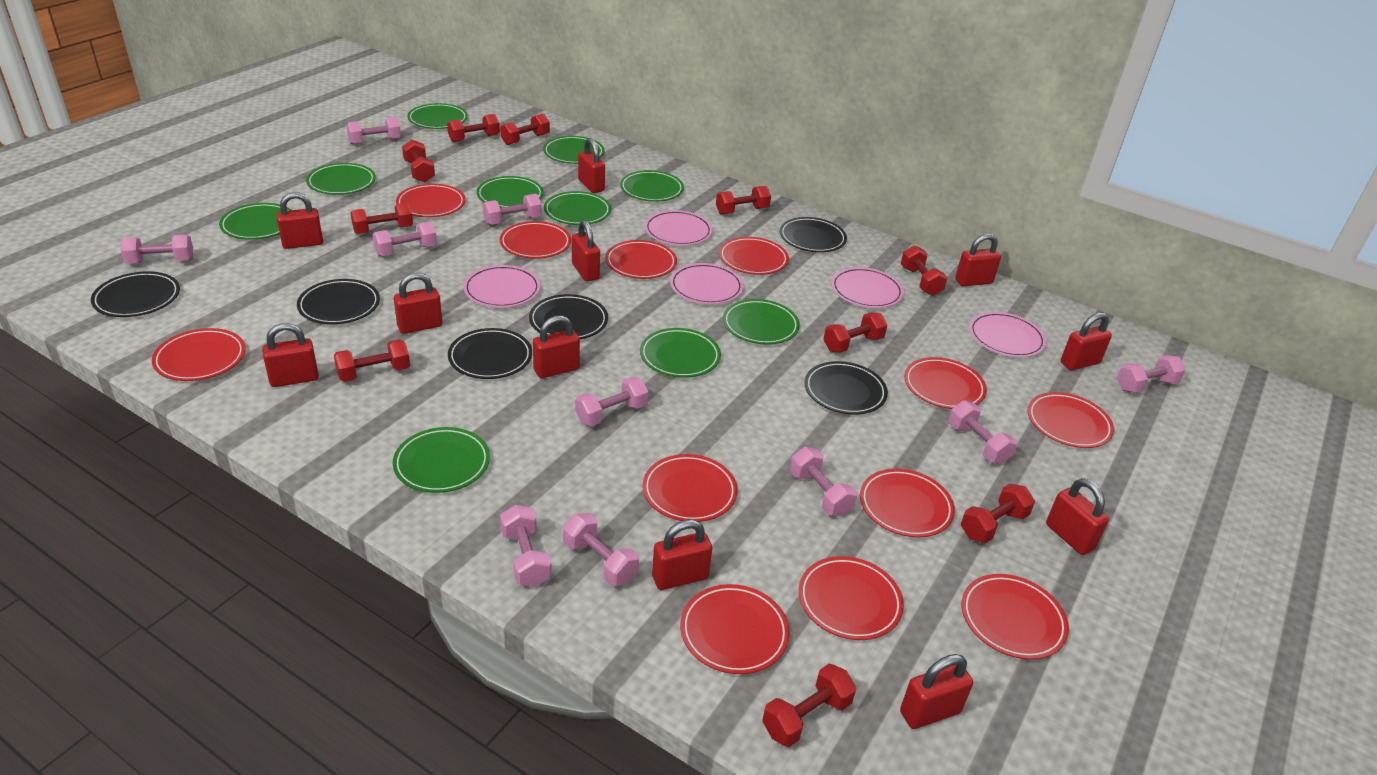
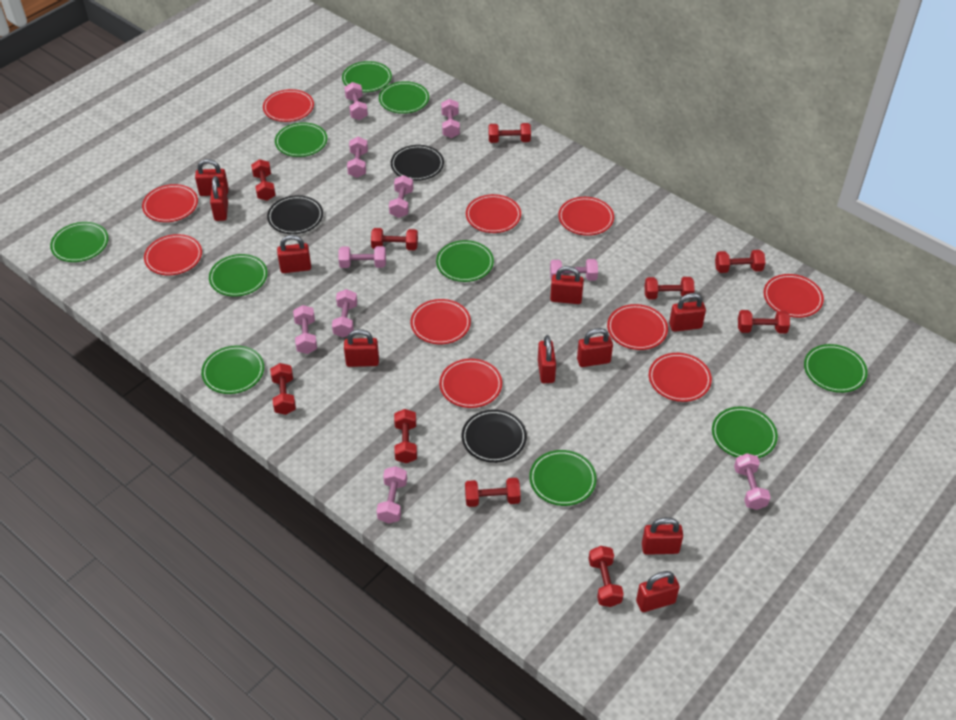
black plate: [91,271,180,317] [297,279,380,324] [448,328,532,379] [529,294,608,339] [780,217,847,252] [804,361,888,414] = 6 -> [267,195,323,234] [391,145,444,181] [461,409,527,463] = 3
pink plate: [463,265,541,308] [645,210,713,246] [670,263,744,304] [831,267,904,308] [969,312,1047,357] = 5 -> none = 0
red padlock: [262,323,319,387] [276,192,323,249] [394,273,442,334] [533,315,580,378] [572,220,600,281] [578,138,605,193] [652,519,712,590] [900,654,973,729] [955,233,1001,286] [1046,478,1109,555] [1061,313,1112,370] = 11 -> [195,159,229,196] [210,176,228,221] [277,235,311,273] [344,329,379,367] [538,335,556,383] [550,266,584,304] [577,328,613,367] [636,571,680,612] [642,517,683,555] [669,293,706,332] = 10
red plate: [152,328,245,381] [396,184,466,217] [500,221,571,259] [605,240,677,279] [642,454,737,522] [680,584,790,674] [719,237,789,275] [798,556,904,640] [860,469,955,537] [904,357,987,409] [962,574,1069,660] [1027,392,1114,448] = 12 -> [142,184,198,222] [144,234,202,275] [263,89,314,122] [411,299,471,344] [439,358,502,408] [466,194,521,233] [558,197,614,236] [607,304,668,350] [649,353,712,402] [764,274,824,318] = 10

